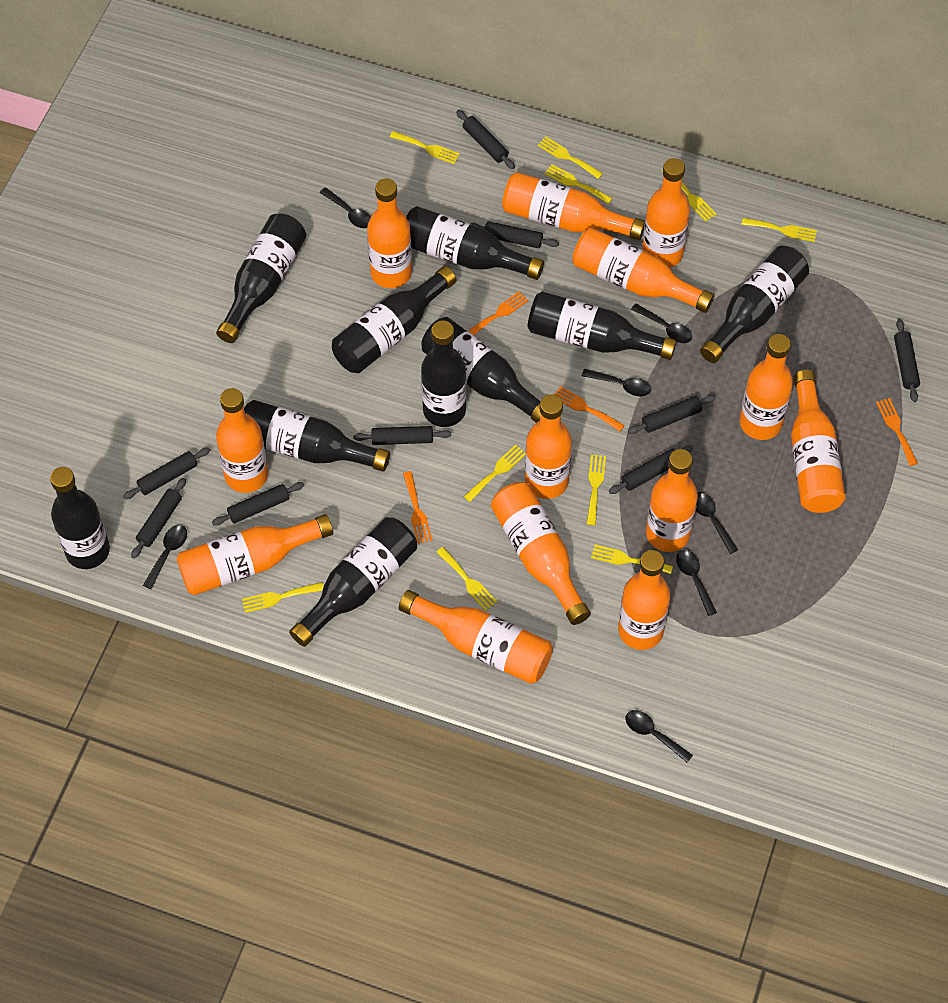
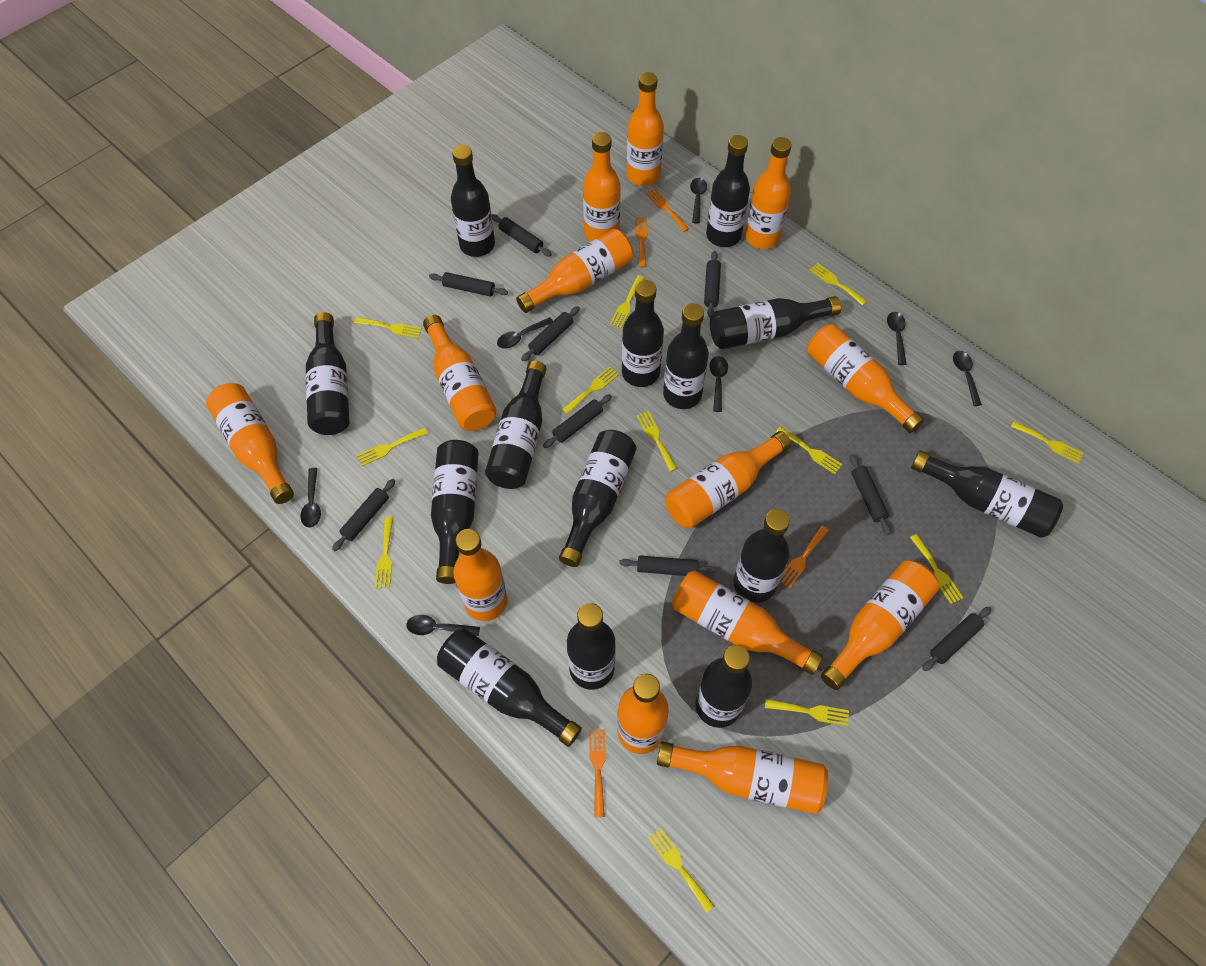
black bottle: [50,467,110,569] [216,213,306,343] [244,400,390,472] [289,517,417,647] [332,266,456,373] [406,206,544,280] [421,317,541,423] [421,320,466,427] [528,291,677,360] [700,246,809,363] = 10 -> [306,312,349,435] [431,440,479,584] [437,628,582,747] [451,145,495,257] [485,360,546,489] [559,430,636,567] [567,603,616,690] [622,280,664,387] [663,303,709,409] [695,645,752,728] [706,135,750,247] [710,296,841,349] [733,509,790,603] [911,450,1063,538] = 14
yellow fork: [242,582,324,613] [390,131,460,164] [436,547,498,611] [464,445,525,502] [538,137,603,179] [544,164,613,204] [586,454,606,525] [591,544,673,574] [662,170,717,221] [741,218,817,242] = 10 -> [354,317,422,339] [357,427,428,466] [375,517,394,588] [562,366,619,415] [610,275,644,328] [636,411,677,472] [648,828,714,913] [765,699,849,726] [776,426,843,474] [810,263,867,306] [910,534,963,604] [1011,421,1084,464] = 12

